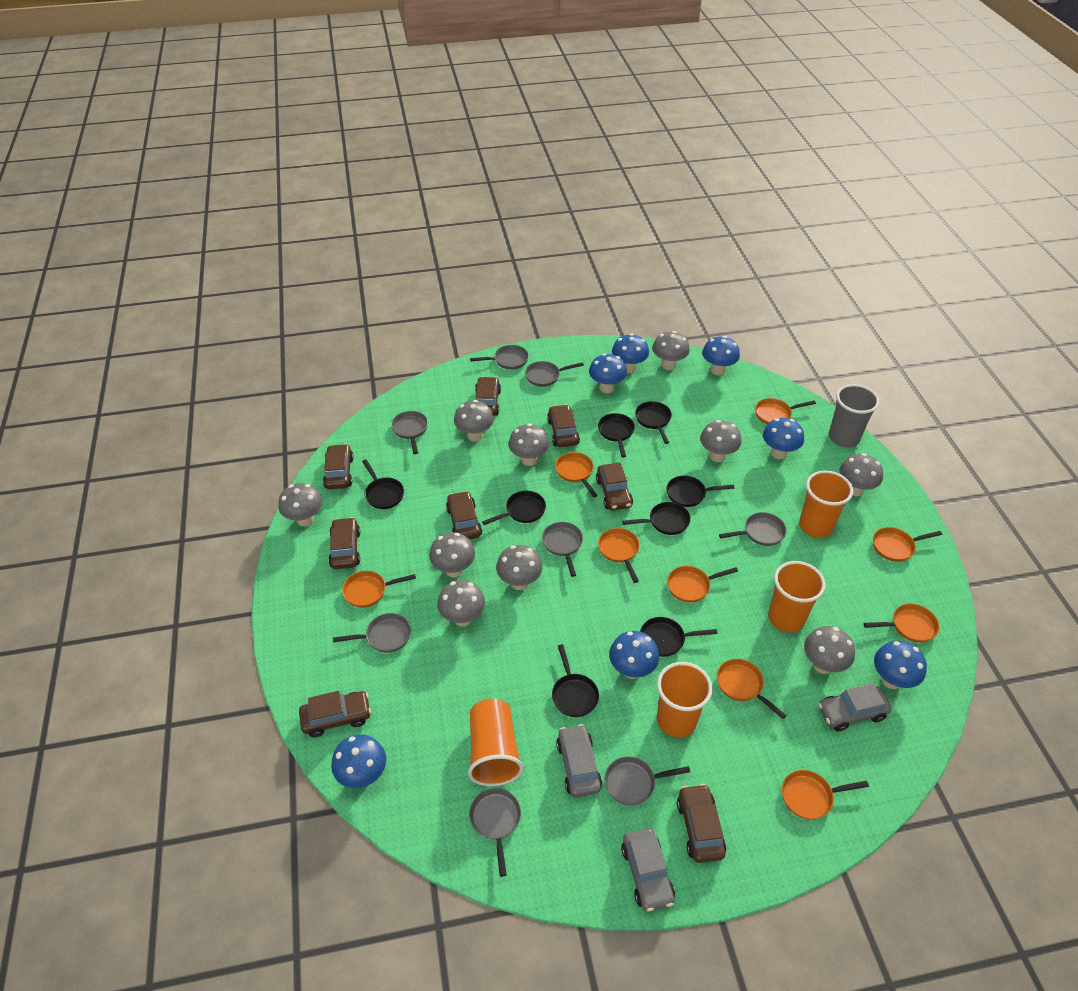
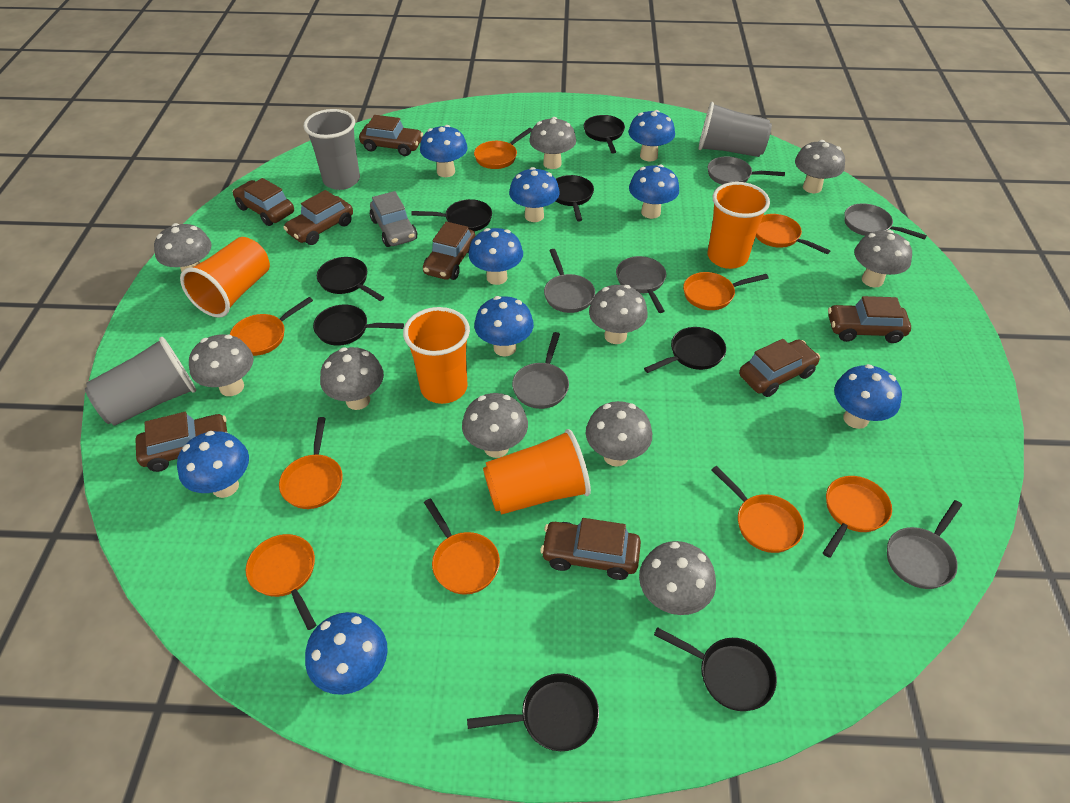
blue mushroom: [331,734,386,788] [589,353,627,393] [609,631,659,679] [612,333,649,373] [702,336,740,375] [763,418,804,459] [874,641,927,689] = 7 -> [177,431,249,498] [305,612,388,695] [420,125,468,177] [469,228,523,285] [474,296,534,357] [509,167,560,222] [628,110,675,161] [629,164,679,219] [834,364,902,429] = 9
grey car: [556,724,602,797] [621,828,675,912] [818,683,891,732] = 3 -> [370,191,417,247] = 1
grey cup: [829,384,880,447] = 1 -> [85,337,196,426] [304,109,360,190] [699,102,772,157] = 3
grey pan: [333,613,411,653] [391,411,428,454] [469,788,521,877] [470,345,529,370] [525,361,584,387] [542,522,583,577] [605,757,690,806] [719,512,786,546] = 8 -> [512,332,569,409] [544,249,595,313] [616,256,666,313] [708,156,785,185] [844,203,927,240] [887,500,962,589] = 6

